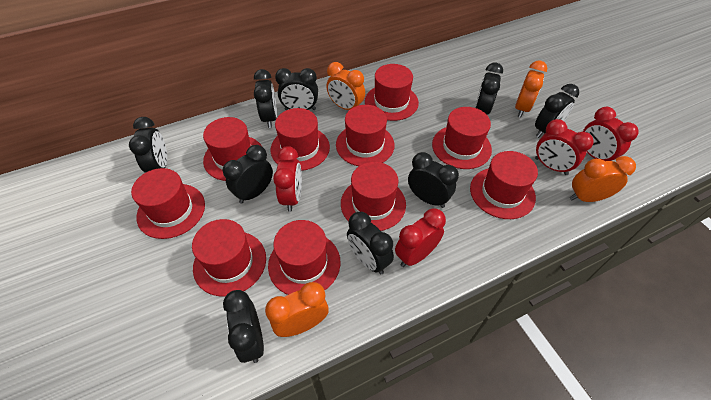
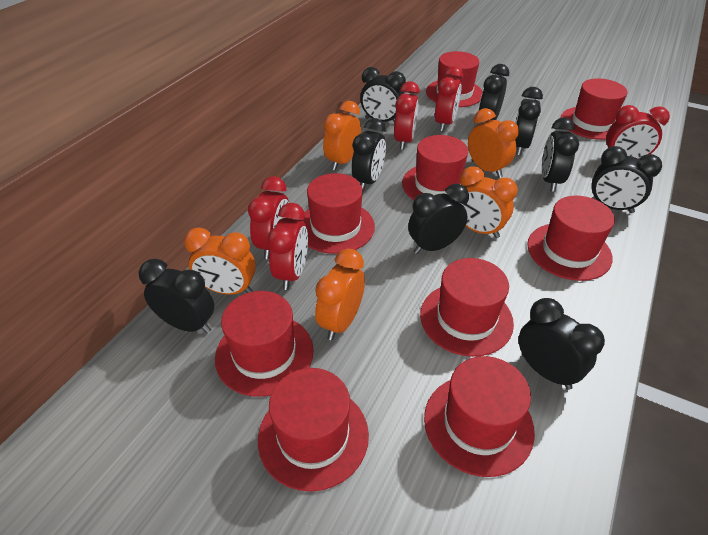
orange clock: [265,282,329,337] [326,62,365,110] [515,61,547,117] [570,156,636,202] = 4 -> [184,227,256,295] [315,249,365,340] [323,101,361,171] [460,166,518,238] [468,108,519,178] = 5
red clock: [273,146,302,212] [395,208,446,267] [535,119,594,175] [583,107,639,161] = 4 -> [248,176,289,259] [267,203,308,290] [394,81,420,150] [435,66,463,131] [606,105,670,159] = 5
red hat: [131,168,205,239] [192,219,266,296] [203,117,262,181] [268,220,341,295] [271,108,330,171] [336,105,395,166] [341,162,406,231] [365,64,419,121] [432,107,492,169] [470,151,538,219] = 10 -> [215,291,313,397] [258,368,369,492] [299,173,375,254] [402,135,468,200] [420,258,514,357] [424,356,535,477] [426,51,483,107] [527,196,615,281] [561,78,627,140] = 9

